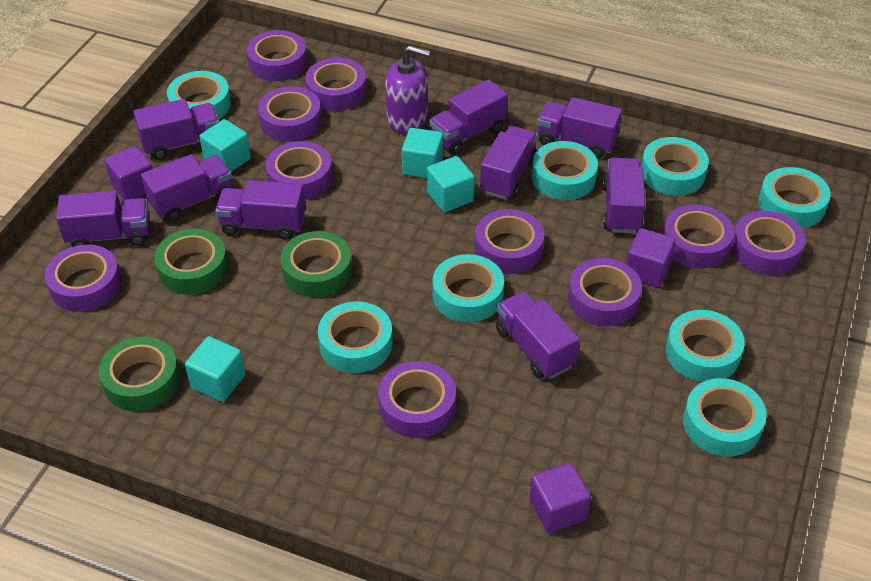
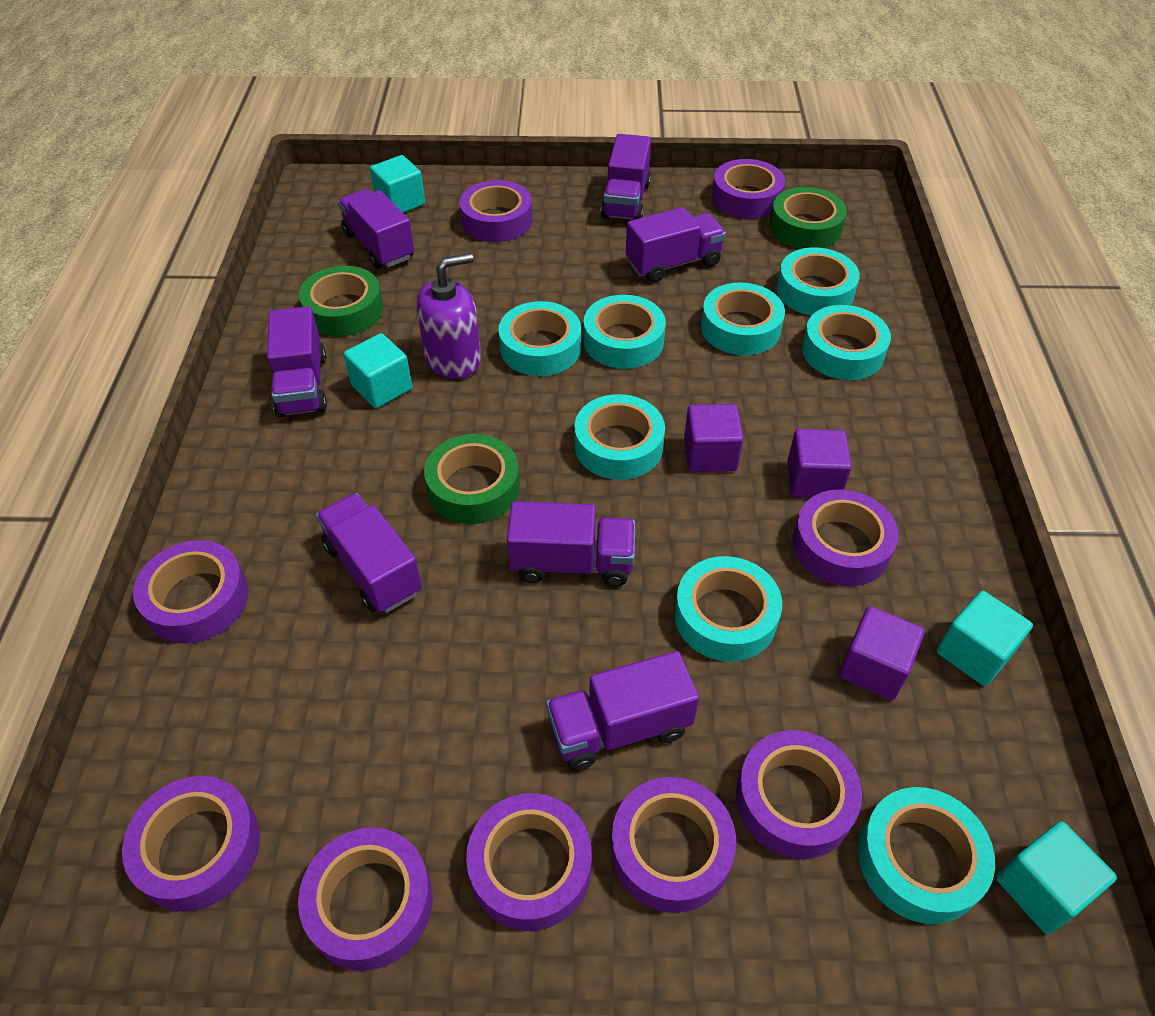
purple tape: [45,244,121,312] [247,30,307,81] [258,86,322,142] [266,141,332,200] [305,58,367,111] [378,361,456,438] [475,209,544,274] [568,258,642,326] [663,204,734,269] [731,210,805,275] = 10 -> [122,776,260,912] [133,540,249,644] [298,828,433,971] [459,180,533,242] [466,793,592,931] [611,777,736,913] [712,159,785,219] [736,730,862,859] [793,489,899,586] = 9
purple truck: [56,191,150,247] [133,99,219,160] [141,154,232,222] [215,180,305,240] [429,79,508,155] [480,126,537,199] [496,291,580,379] [537,97,622,158] [602,157,645,234] = 9 -> [267,306,327,417] [316,493,422,613] [338,189,414,269] [507,501,635,587] [546,651,699,770] [601,134,651,220] [626,207,726,283] = 7

